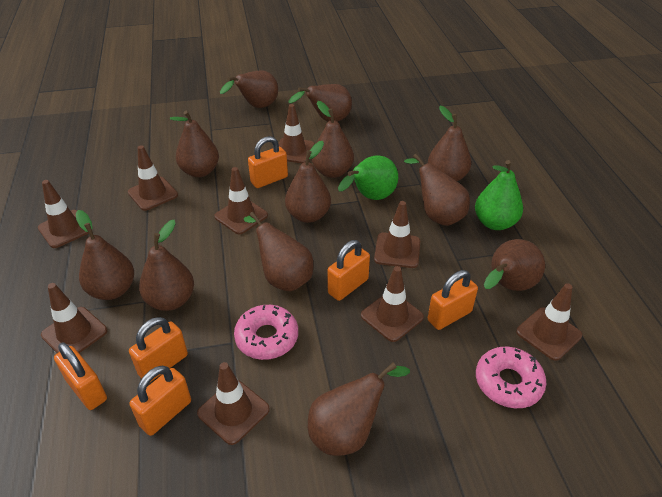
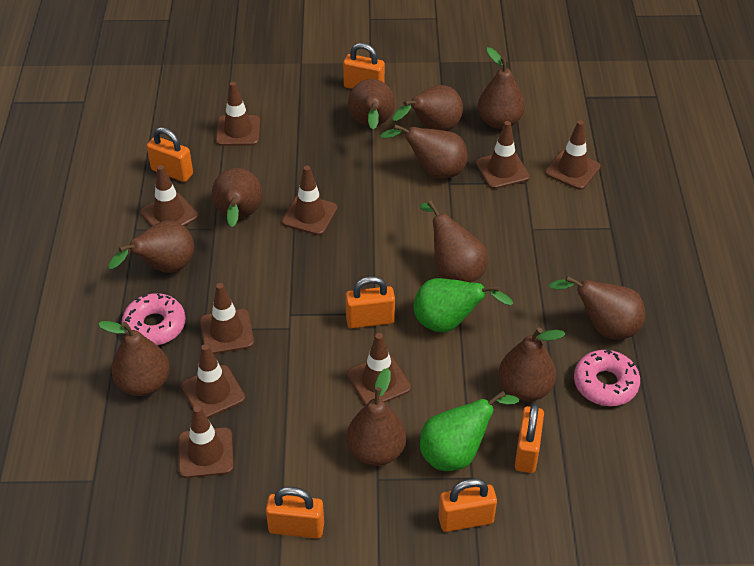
brown pear: [76,210,134,300] [139,220,194,311] [170,111,219,177] [220,70,278,108] [244,212,313,291] [285,141,331,223] [288,84,352,122] [308,363,410,456] [312,101,354,178] [404,154,470,226] [428,106,471,181] [484,239,545,291] = 12 -> [98,321,170,396] [108,220,194,273] [212,168,262,227] [347,368,406,466] [348,79,395,129] [380,124,468,179] [393,85,463,131] [420,201,487,282] [478,47,525,129] [498,328,565,401] [549,276,645,339] = 11

